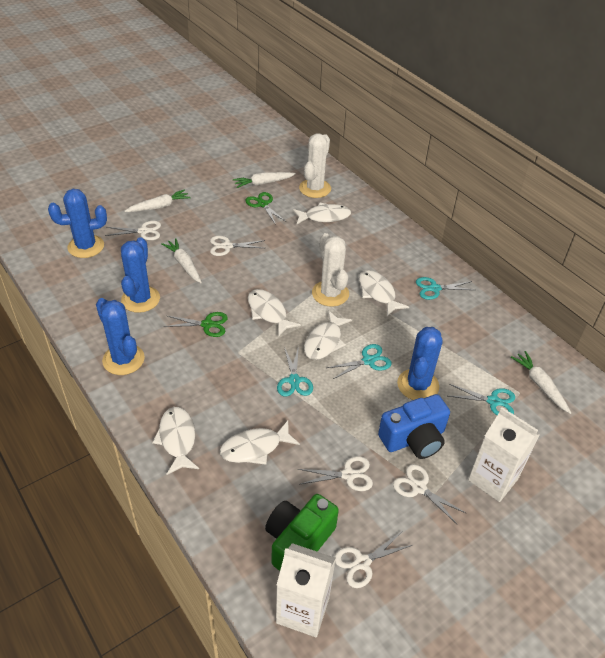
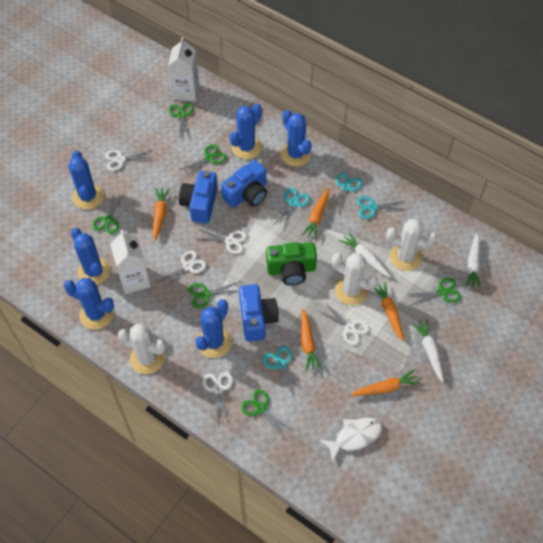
blue cactus: [48,189,107,258] [96,298,145,375] [121,237,160,313] [397,327,442,400] = 4 -> [64,278,114,329] [68,151,104,209] [71,228,110,285] [195,299,232,358] [230,104,262,159] [281,110,312,166] = 6
blue camera: [378,394,450,459] = 1 -> [179,171,218,223] [221,160,267,208] [239,284,279,342] = 3
green scissors: [164,312,228,337] [245,192,286,225] = 2 -> [92,193,125,234] [168,103,194,140] [180,144,227,177] [188,281,239,308] [241,389,293,438] [407,278,461,305] = 6
orange carrot: none = 0 -> [153,188,170,241] [301,308,322,371] [302,188,329,239] [351,369,420,396] [374,282,404,341] = 5
white cactus: [299,133,331,198] [312,233,349,307] = 2 -> [118,324,166,374] [332,253,378,305] [386,219,437,271] = 3
white carrot: [125,189,191,212] [161,238,202,283] [233,172,296,188] [511,351,571,414] = 4 -> [339,232,391,278] [412,319,444,383] [465,232,481,289] = 3
white fish: [152,407,199,475] [220,421,300,465] [248,289,301,337] [293,202,351,224] [304,310,352,360] [359,270,409,316] = 6 -> [320,418,382,462] = 1

